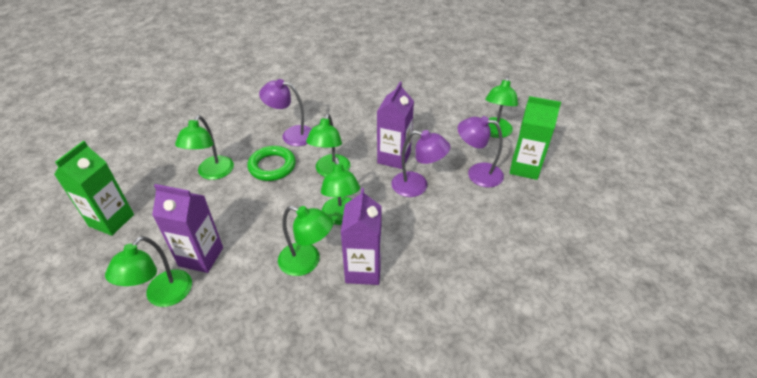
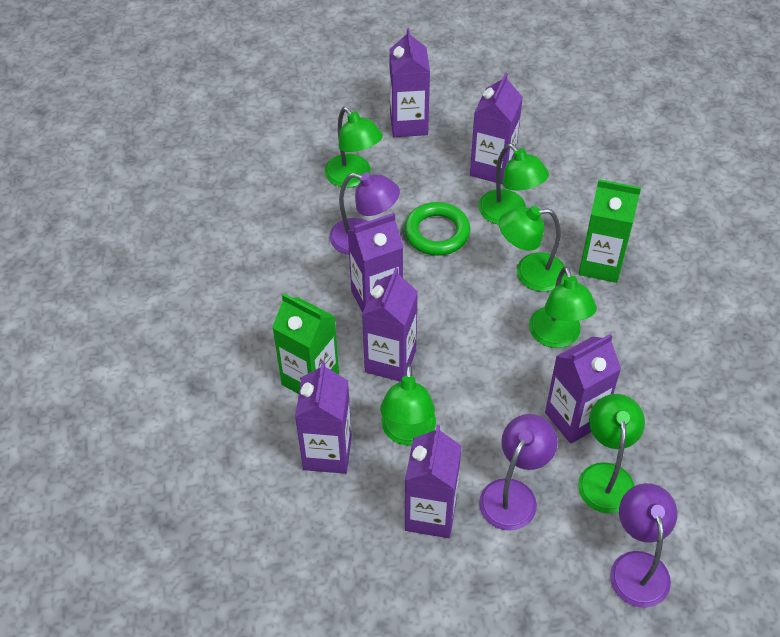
purple carton: [152,184,223,273] [341,188,382,285] [377,82,414,169] = 3 -> [295,361,352,474] [348,213,404,313] [362,268,418,382] [389,28,430,137] [405,425,462,538] [470,72,523,184] [545,334,621,444] = 7

